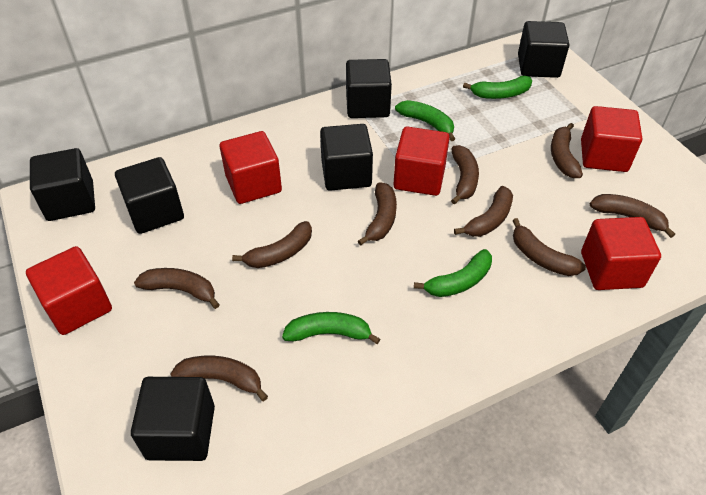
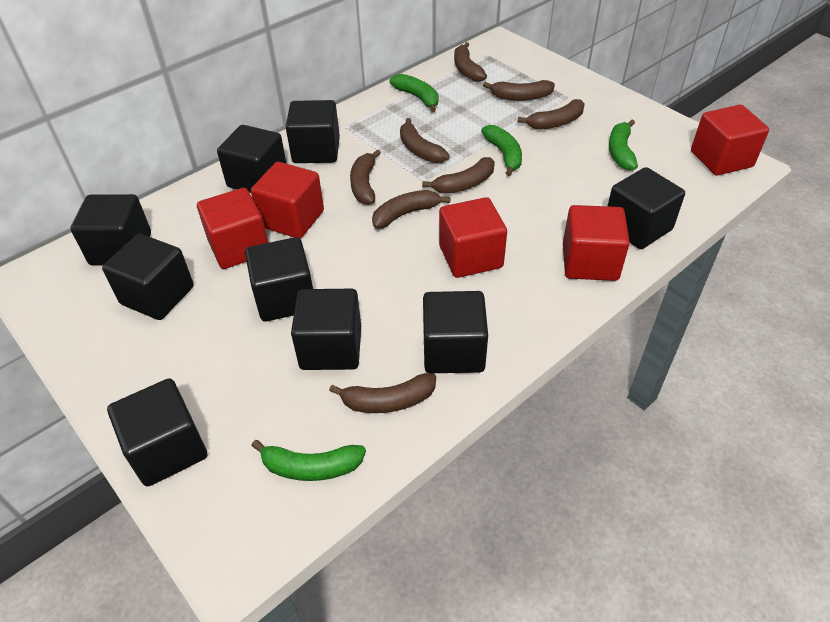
black cube: [30,148,95,221] [115,157,184,234] [131,377,215,461] [320,124,373,191] [346,59,392,118] [518,21,569,78] = 6 -> [70,194,151,266] [102,234,194,320] [107,378,207,487] [217,125,287,193] [245,237,313,322] [286,100,340,163] [291,289,361,370] [423,291,488,373] [608,167,685,249] = 9
brown banana: [134,268,220,309] [171,356,268,401] [232,221,312,268] [358,182,397,246] [451,145,479,205] [454,186,513,237] [512,218,586,276] [551,123,583,178] [590,194,675,238] = 9 -> [329,373,436,413] [350,150,381,205] [372,190,451,229] [400,118,450,163] [422,157,495,194] [454,42,487,82] [483,80,555,101] [517,99,585,130] = 8

